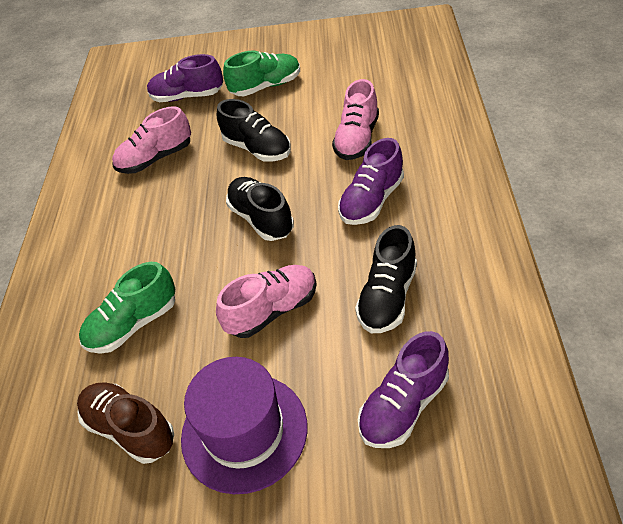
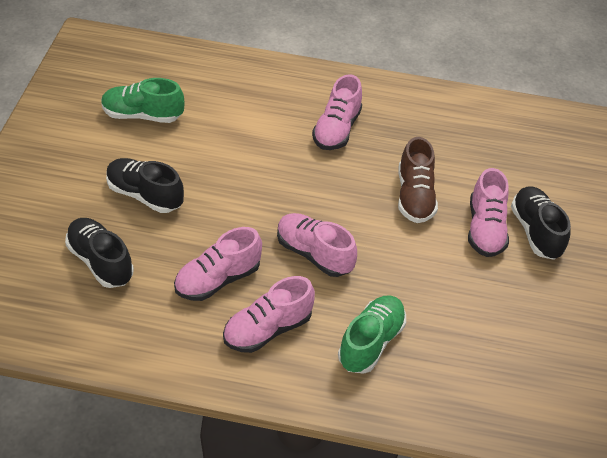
pink shoe: [112,106,191,174] [216,265,317,338] [332,79,379,160] = 3 -> [174,227,262,301] [223,276,315,353] [277,213,357,277] [312,74,362,150] [468,168,509,257] = 5
purple hat: [181,357,307,494] = 1 -> none = 0
purple shoe: [147,54,223,102] [338,138,404,225] [358,331,449,448] = 3 -> none = 0

